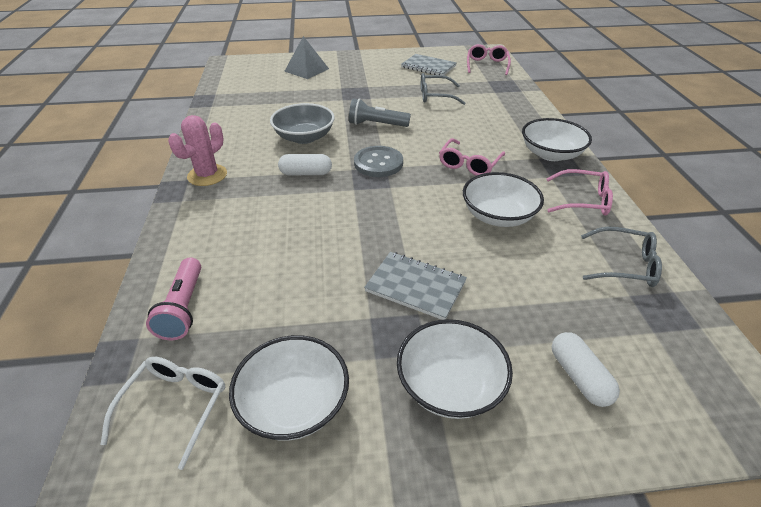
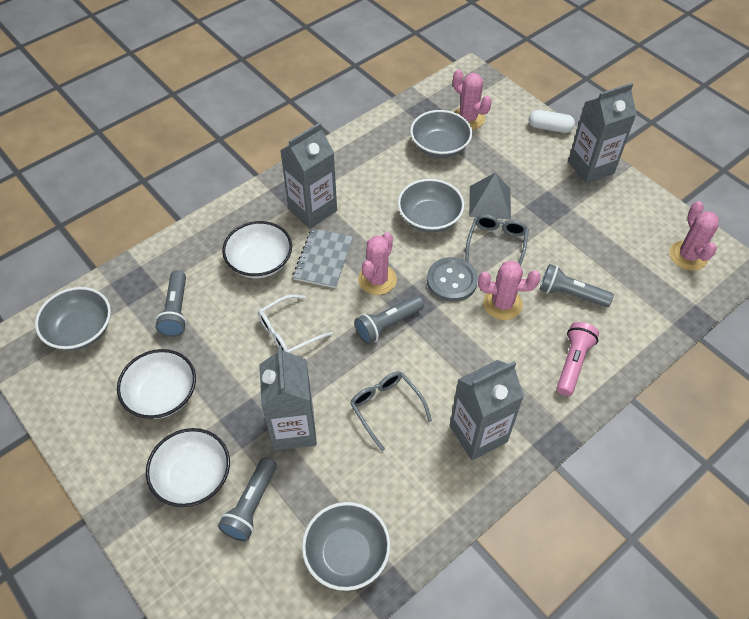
grey bowl: [270,103,335,144] = 1 -> [35,287,111,351] [302,502,391,591] [398,179,465,233] [410,110,472,158] = 4
grey carton: none = 0 -> [259,346,317,451] [280,123,337,228] [450,360,524,460] [568,83,637,184] = 4
grey flashlight: [349,98,411,127] = 1 -> [155,270,187,337] [218,457,277,542] [354,295,424,344] [540,264,614,307] = 4
grey notebook: [364,252,467,320] [401,54,457,76] = 2 -> [293,228,353,288] = 1
pink cactus: [168,115,227,186] = 1 -> [358,232,397,295] [453,70,492,130] [478,260,541,320] [670,201,719,270] = 4
pink glasses: [439,138,505,176] [467,44,511,75] [547,169,613,216] = 3 -> none = 0
white bowl: [229,335,349,441] [397,319,513,419] [463,172,544,227] [522,118,592,161] = 4 -> [117,349,196,419] [146,428,230,507] [222,221,292,278] = 3
white capsule: [278,154,332,175] [552,332,620,407] = 2 -> [529,110,575,133] = 1

